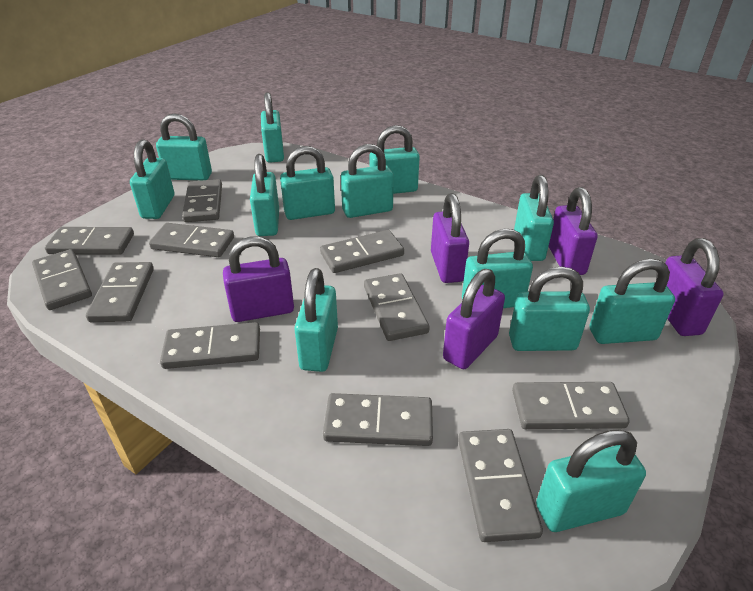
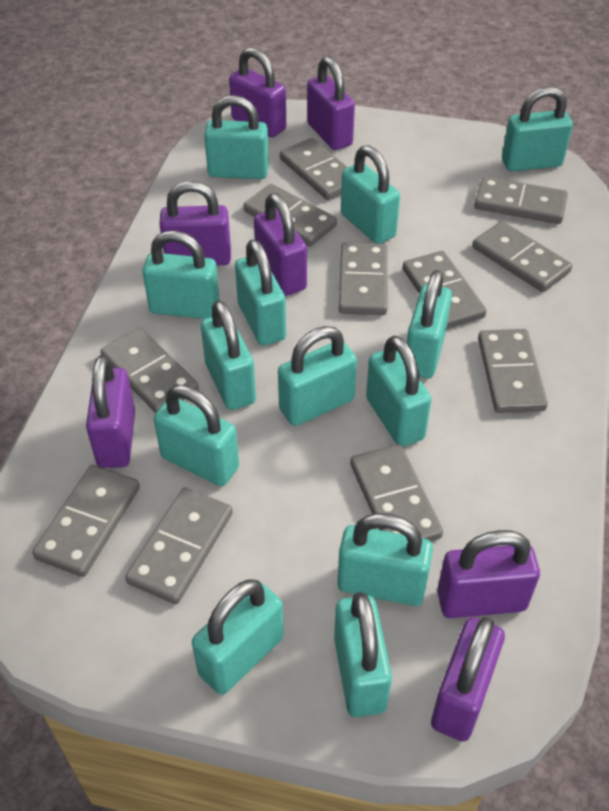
purple padlock: [223,236,294,322] [431,193,469,283] [443,269,505,369] [548,187,598,275] [665,238,724,336] = 5 -> [86,355,135,468] [159,181,231,265] [229,47,286,138] [254,193,307,296] [307,56,355,150] [431,617,505,742] [437,530,540,618] = 7

